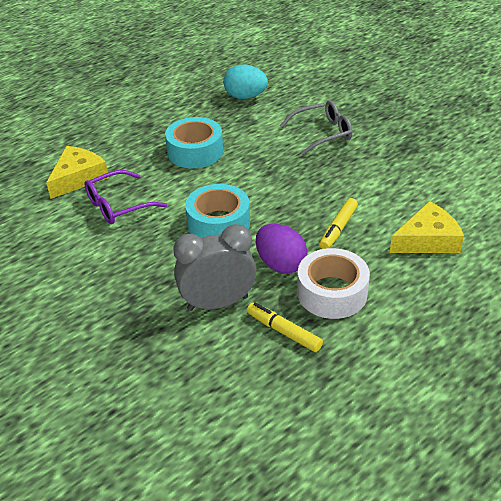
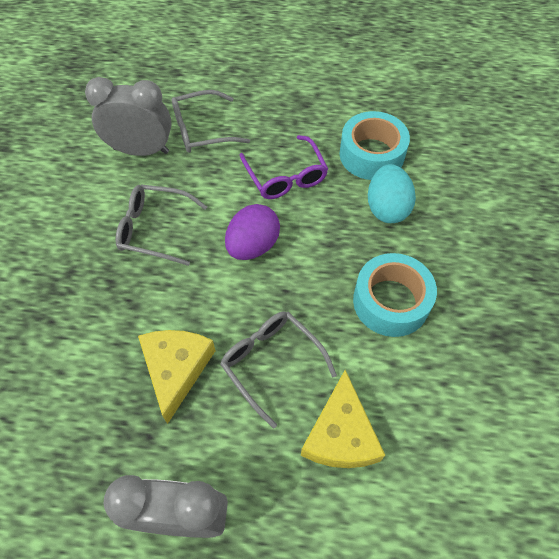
grey clock: [173,224,256,311] = 1 -> [85,77,172,156] [103,475,228,538] = 2
grey glasses: [280,100,353,155] = 1 -> [116,185,207,266] [172,90,250,153] [220,311,337,429] = 3
white tape: [297,248,370,319] = 1 -> none = 0
yellow marker: [247,302,323,352] [319,198,358,249] = 2 -> none = 0

